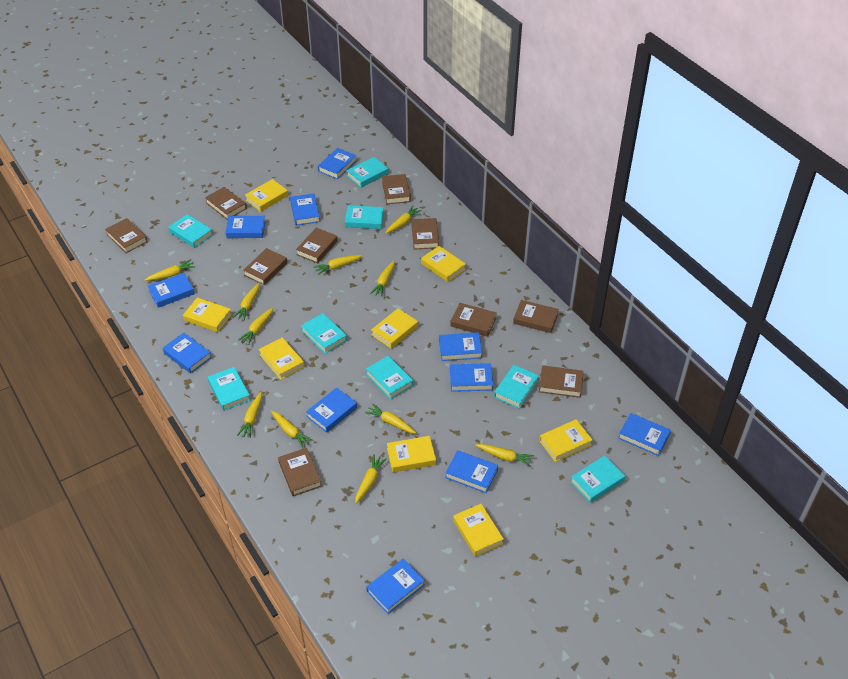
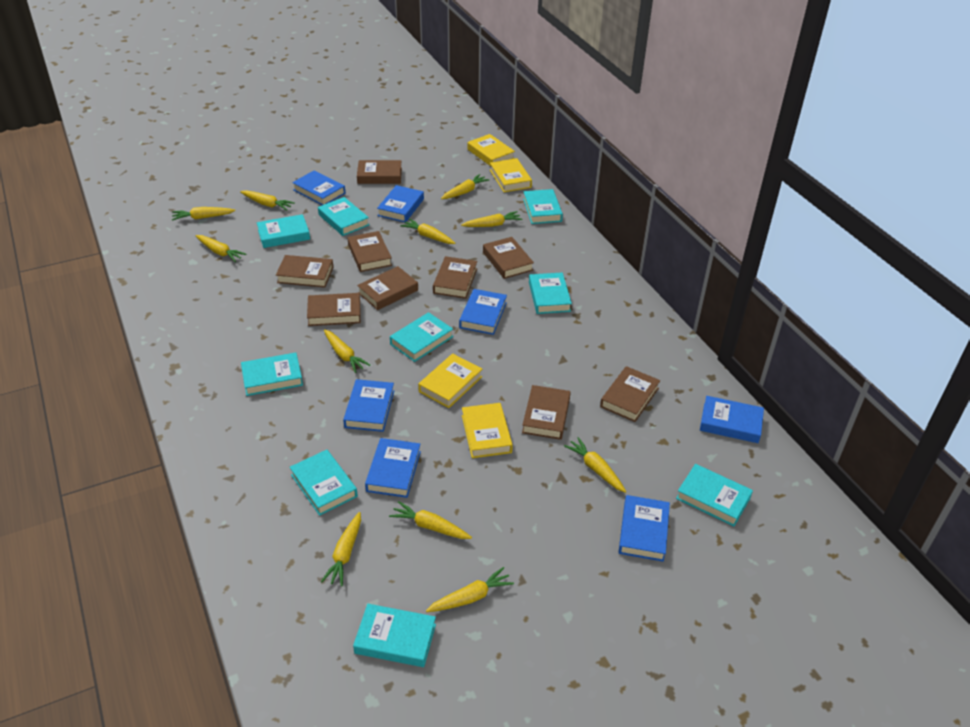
blue book: [148,273,195,308] [163,333,212,374] [225,216,265,238] [290,193,320,226] [306,387,357,433] [318,148,357,179] [366,559,425,614] [439,332,482,361] [445,450,498,493] [450,363,493,392] [618,413,671,456] = 11 -> [292,170,345,205] [343,379,394,432] [365,438,421,498] [377,185,424,222] [459,289,507,335] [619,495,670,562] [700,396,764,443] = 7
brown book: [105,218,148,253] [205,187,247,220] [243,248,287,285] [278,448,322,496] [296,228,338,263] [382,174,411,204] [411,218,439,250] [451,303,497,337] [513,300,559,333] [539,365,584,398] = 10 -> [276,255,333,288] [307,293,361,326] [347,231,392,272] [357,160,402,184] [357,266,418,310] [433,256,477,299] [483,237,534,279] [522,385,571,440] [600,366,660,422] = 9
turquoise book: [169,214,213,248] [208,367,251,411] [301,313,347,354] [345,205,384,229] [347,157,388,188] [366,356,413,399] [494,365,539,409] [570,456,625,503] = 8 -> [241,353,303,396] [257,214,310,248] [290,450,358,516] [318,197,369,236] [353,604,436,667] [390,312,453,362] [523,189,563,224] [529,273,572,314] [676,464,753,526] = 9
yellow book: [183,297,232,332] [245,179,288,212] [259,337,305,380] [371,308,418,349] [387,436,436,472] [421,246,466,282] [453,504,504,557] [539,419,593,462] = 8 -> [418,353,482,408] [462,403,513,458] [467,134,515,166] [490,158,532,192] = 4

